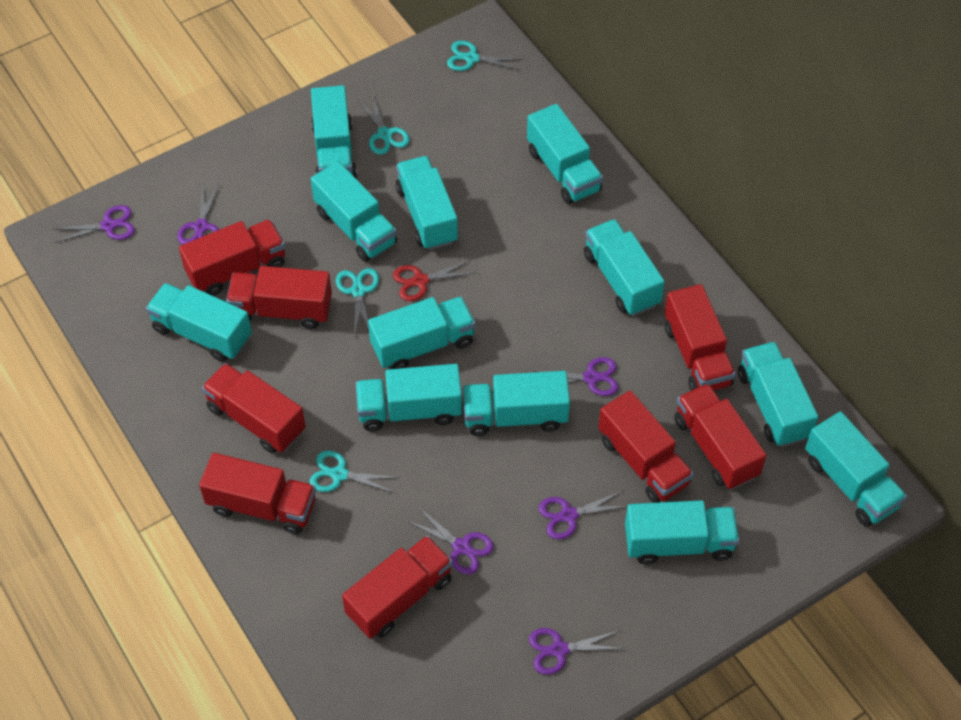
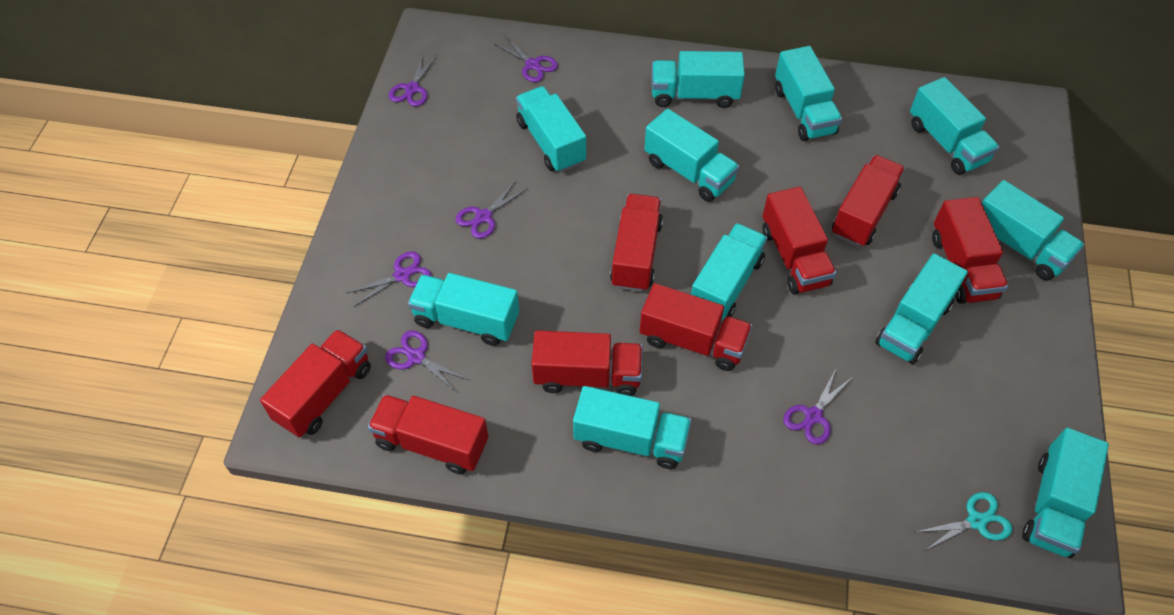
red scissors: [393,260,476,301] = 1 -> none = 0
turquoise scissors: [309,451,400,493] [336,268,379,336] [358,96,410,155] [447,41,523,71] = 4 -> [916,492,1012,551] = 1
turquoise truck: [146,283,252,362] [311,85,357,178] [311,161,397,262] [355,364,462,431] [368,296,476,369] [396,156,458,250] [463,371,570,436] [527,104,603,204] [584,219,665,316] [625,500,739,564] [738,342,819,447] [805,411,907,527] = 12 -> [408,273,519,346] [516,86,586,173] [573,386,692,469] [644,109,739,202] [652,51,745,108] [691,223,768,321] [775,46,842,141] [875,253,968,364] [910,77,999,175] [982,180,1084,280] [1022,428,1109,558] = 11

